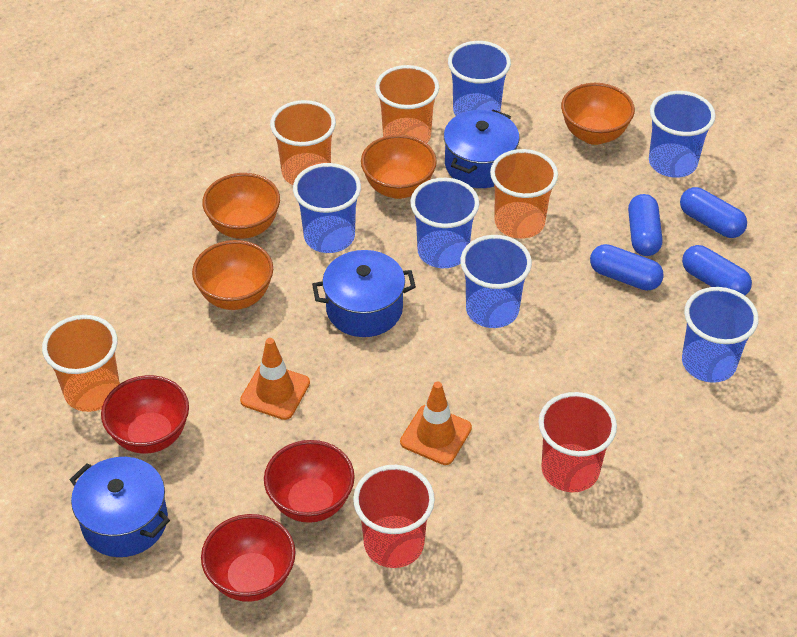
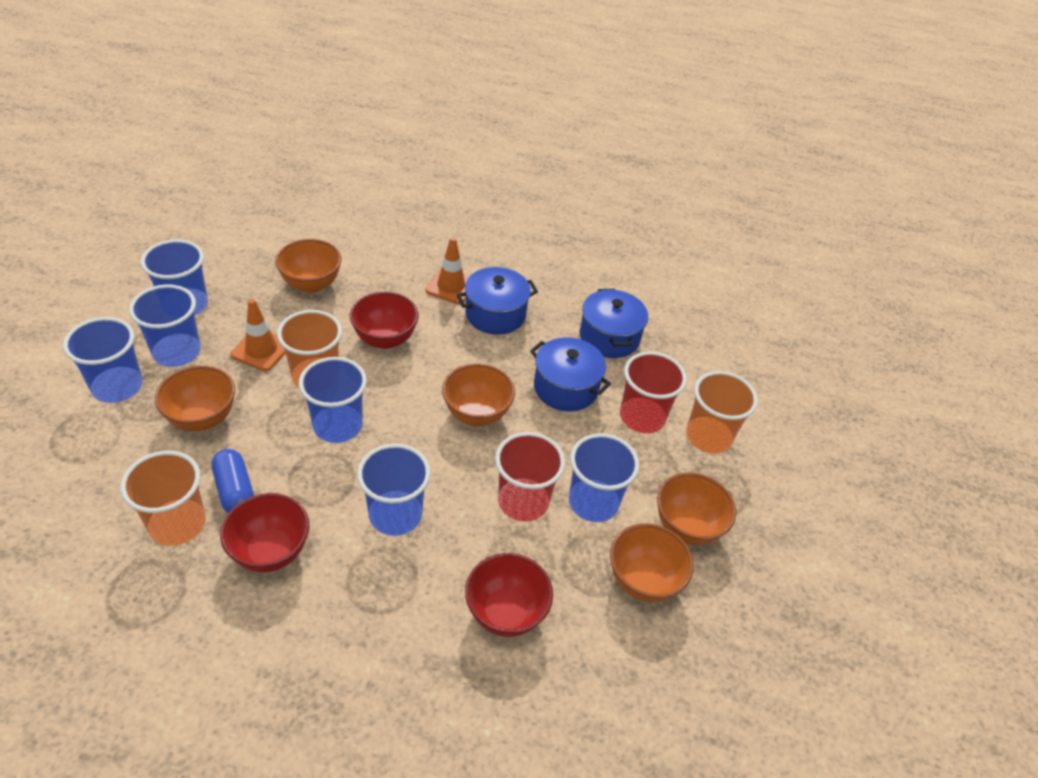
blue capsule: [590,244,664,291] [628,194,662,256] [680,187,747,238] [682,245,752,295] = 4 -> [212,449,254,513] = 1
orange bowl: [192,240,273,310] [202,173,280,239] [361,134,437,199] [561,83,635,145] = 4 -> [155,366,235,431] [275,239,341,293] [442,363,515,426] [610,523,694,602] [657,473,736,545] = 5
orange cup: [42,315,120,412] [270,100,336,185] [375,65,439,143] [490,149,558,239] = 4 -> [120,451,206,546] [277,310,342,388] [686,371,758,454] = 3

